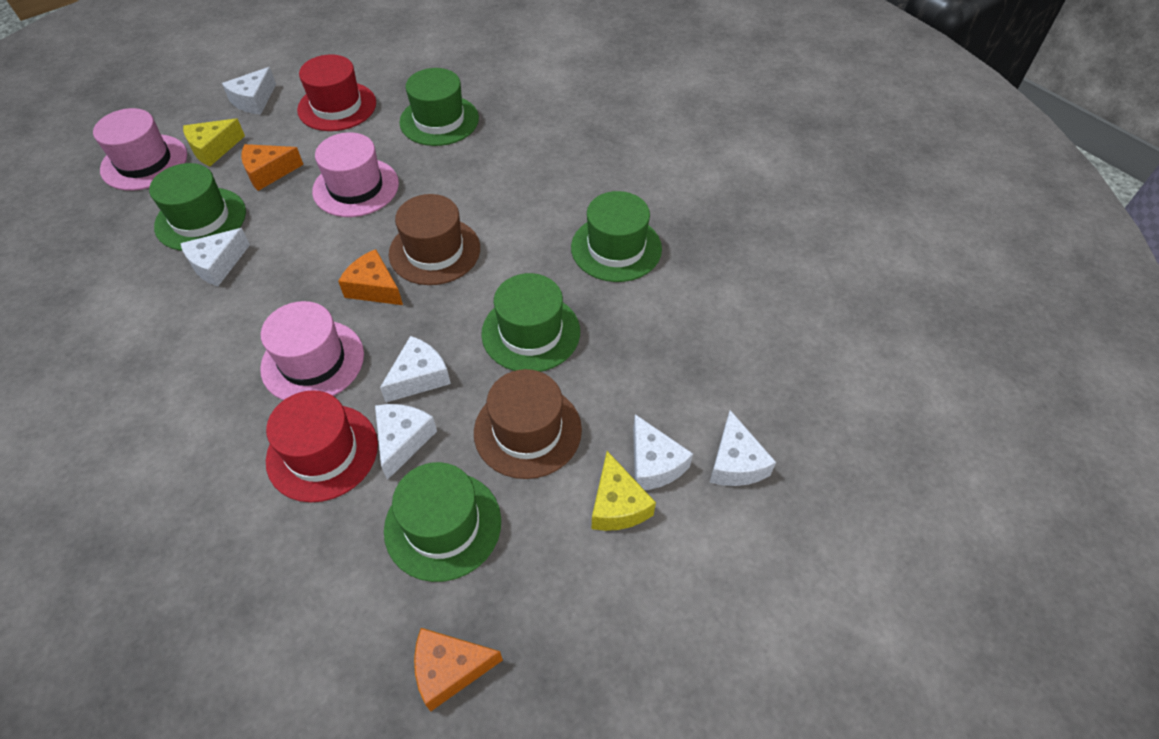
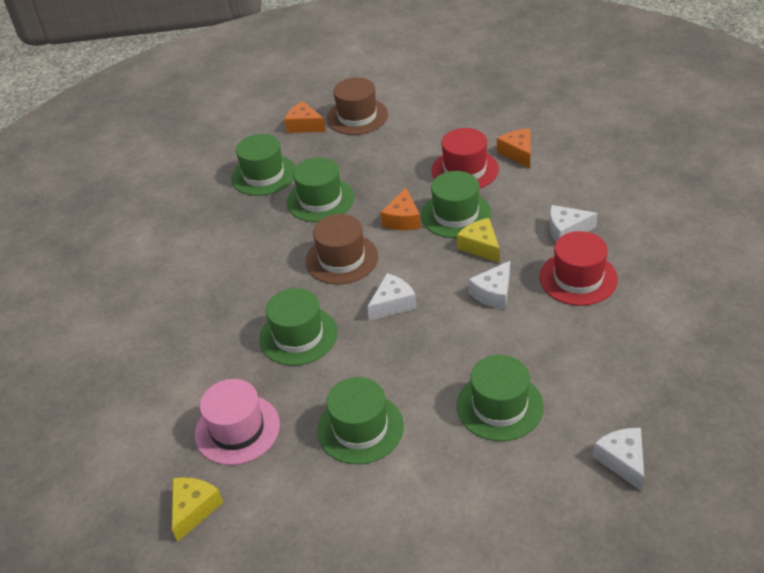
green hat: [149,163,246,251] [384,462,501,582] [399,68,479,146] [481,273,580,372] [571,191,662,282] = 5 -> [231,134,295,196] [259,288,338,366] [287,157,354,222] [317,377,404,464] [421,171,492,238] [457,355,544,441] = 6
pink hat: [93,108,187,191] [260,301,364,400] [312,132,399,217] = 3 -> [195,379,280,465] = 1
white cheese: [180,228,250,286] [222,67,276,114] [375,404,437,480] [380,336,451,402] [633,414,693,490] [710,410,776,486] = 6 -> [367,273,417,321] [468,261,510,309] [549,205,598,242] [593,428,644,491] = 4

